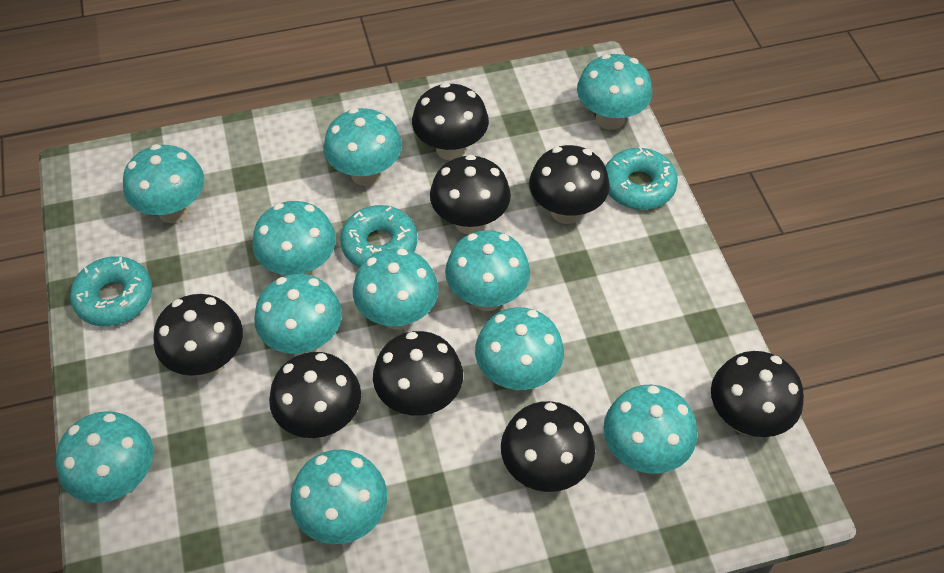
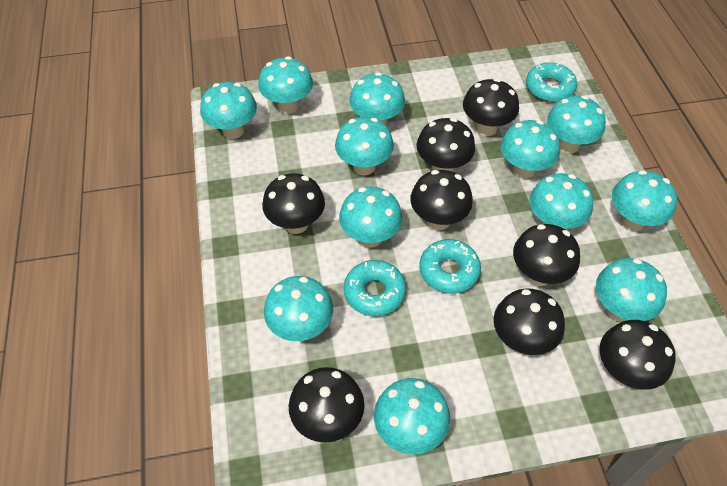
turquoise mushroom: [56,411,153,503] [123,144,204,223] [252,201,336,276] [254,274,342,355] [290,449,387,544] [324,108,402,186] [353,248,439,330] [445,230,530,311] [475,307,564,390] [577,54,652,130] [603,385,697,474] = 11 -> [200,82,257,139] [258,56,313,114] [264,276,333,341] [335,117,394,175] [339,187,403,248] [349,72,405,126] [374,378,450,454] [500,120,560,179] [530,173,593,229] [547,96,606,154] [596,258,667,322] [612,170,677,231] = 12

